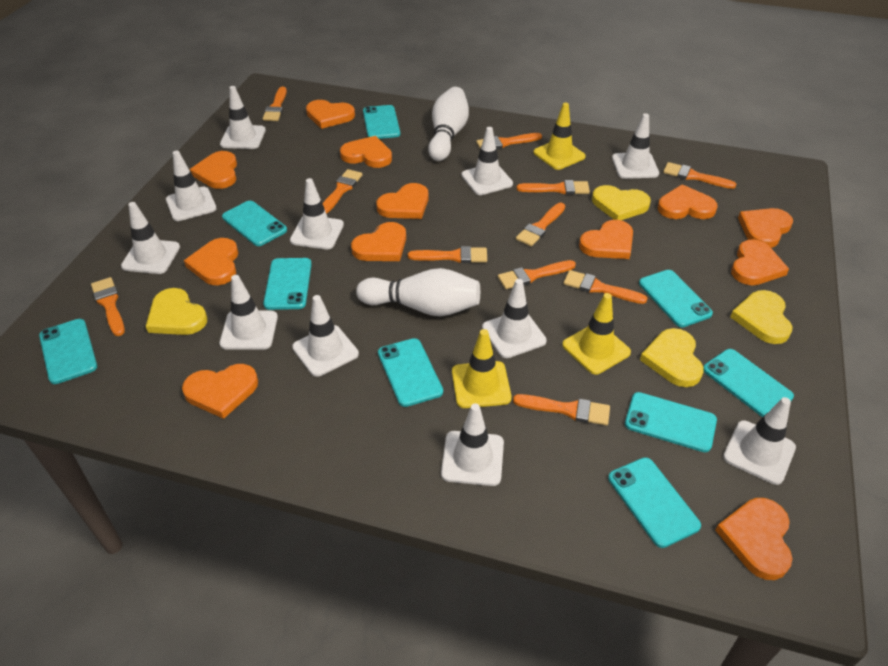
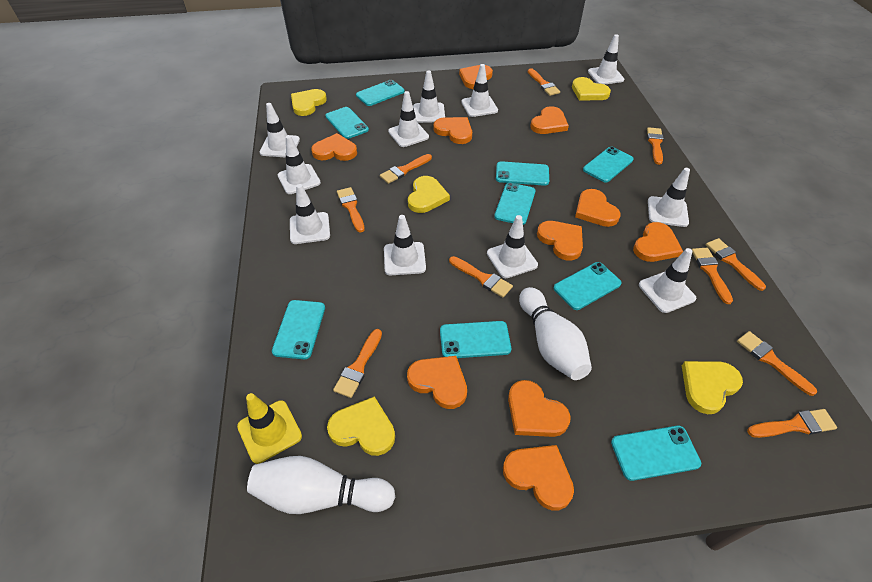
orange brush: [91,277,125,336] [263,86,287,121] [322,169,363,214] [408,246,487,263] [476,133,542,149] [498,260,576,289] [513,394,610,425] [516,203,565,246] [517,180,590,195] [563,270,647,304] [663,162,736,189] = 11 -> [333,329,382,398] [337,187,365,233] [380,154,432,184] [449,256,513,298] [528,68,560,96] [647,127,664,165] [692,248,733,304] [706,238,766,291] [737,331,817,396] [747,409,837,438] = 10
orange heart: [182,364,258,419] [184,238,238,285] [190,151,237,189] [306,100,355,129] [340,136,392,168] [351,222,406,261] [376,183,429,219] [579,220,633,259] [658,184,718,219] [715,498,793,580] [731,239,789,285] [738,208,793,248] = 12 -> [311,133,357,161] [407,356,467,409] [434,117,472,144] [459,65,493,89] [503,445,574,510] [508,380,571,437] [530,106,569,134] [537,221,583,261] [575,189,620,227] [633,222,683,262] = 10
yellow heart: [146,288,207,335] [592,185,651,220] [640,328,703,387] [730,290,792,344] = 4 -> [291,89,327,116] [327,396,395,456] [408,176,450,213] [572,77,611,100] [682,361,743,414] = 5
yellow traffic cone: [452,329,512,408] [534,103,586,170] [562,293,631,374] = 3 -> [237,393,302,464] = 1

